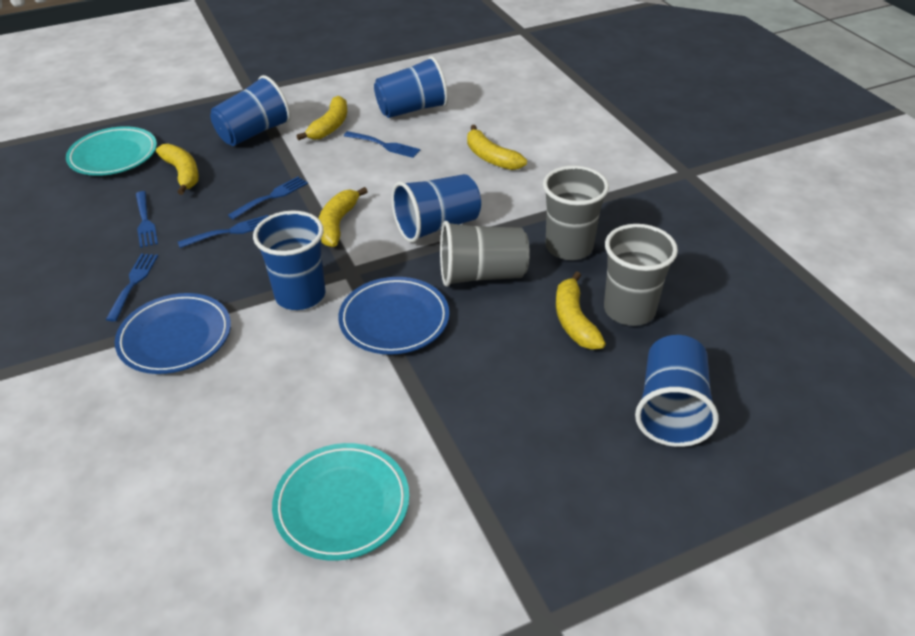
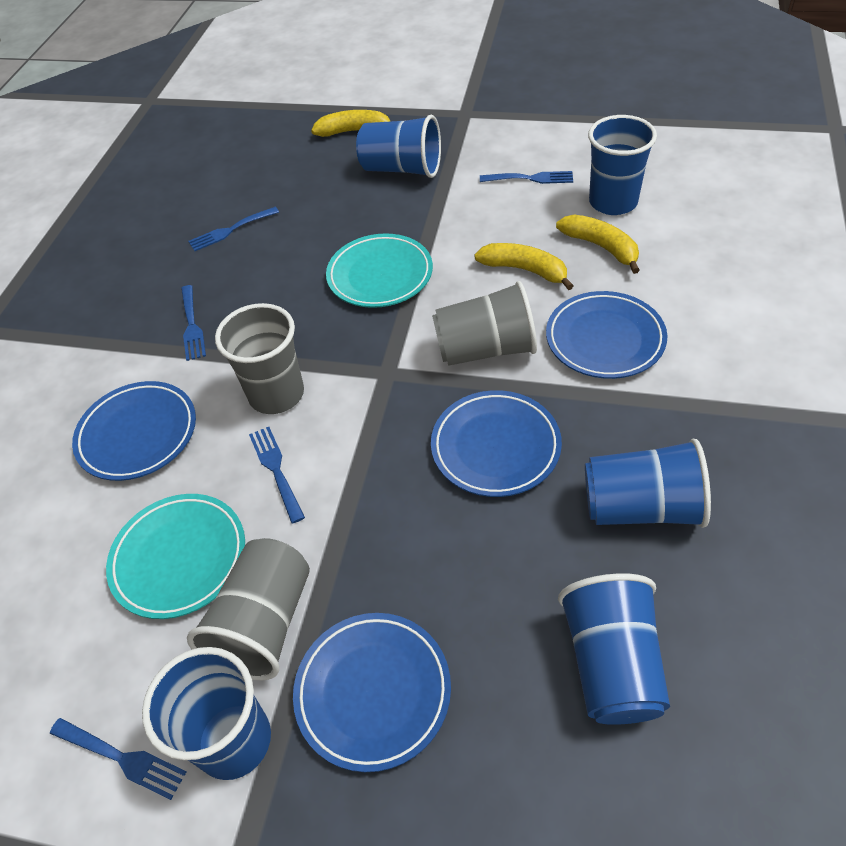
blue plate: [115,293,231,374] [338,277,449,355] = 2 -> [72,381,196,481] [293,613,451,772] [431,390,562,497] [546,291,667,379] = 4
yellow banana: [156,144,199,195] [297,96,347,140] [319,187,368,247] [467,125,527,170] [556,271,606,349] = 5 -> [311,110,390,137] [474,243,574,290] [556,214,640,274] = 3

